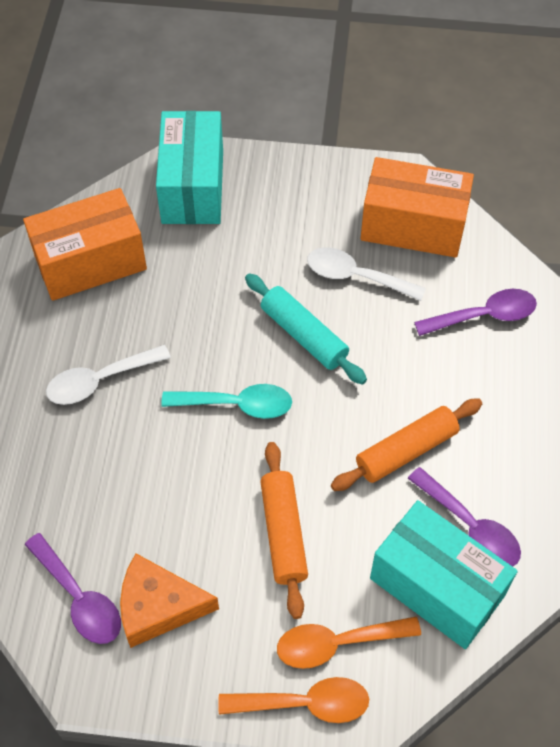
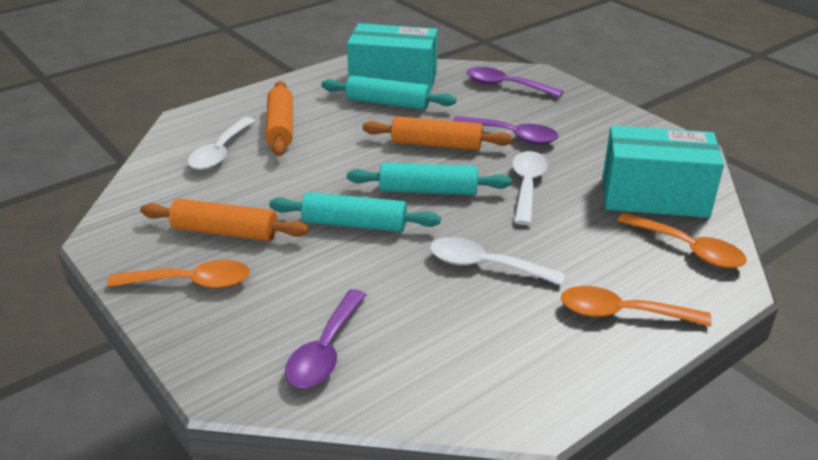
orange box: [23,188,147,301] [360,157,474,258] = 2 -> none = 0
orange cheese: [120,553,219,648] = 1 -> none = 0
orange rolling pin: [260,442,308,619] [331,399,482,491] = 2 -> [140,199,309,241] [265,81,293,156] [363,116,513,150] = 3
orange spoon: [218,677,369,723] [277,617,421,669] = 2 -> [107,260,250,289] [561,286,712,327] [617,213,747,269] = 3
turquoise rolling pin: [245,273,367,384] = 1 -> [269,192,441,232] [321,75,456,110] [347,163,511,195] = 3
turquoise spoon: [161,384,292,419] = 1 -> none = 0
white spoon: [46,345,171,405] [307,247,426,301] = 2 -> [188,117,255,170] [430,237,565,285] [512,151,548,225] = 3

